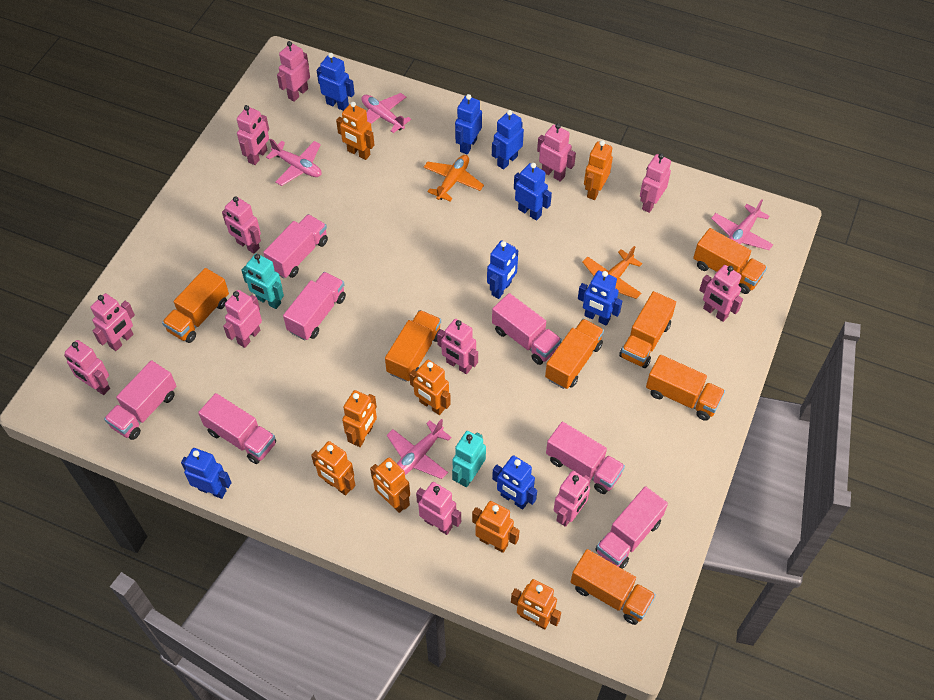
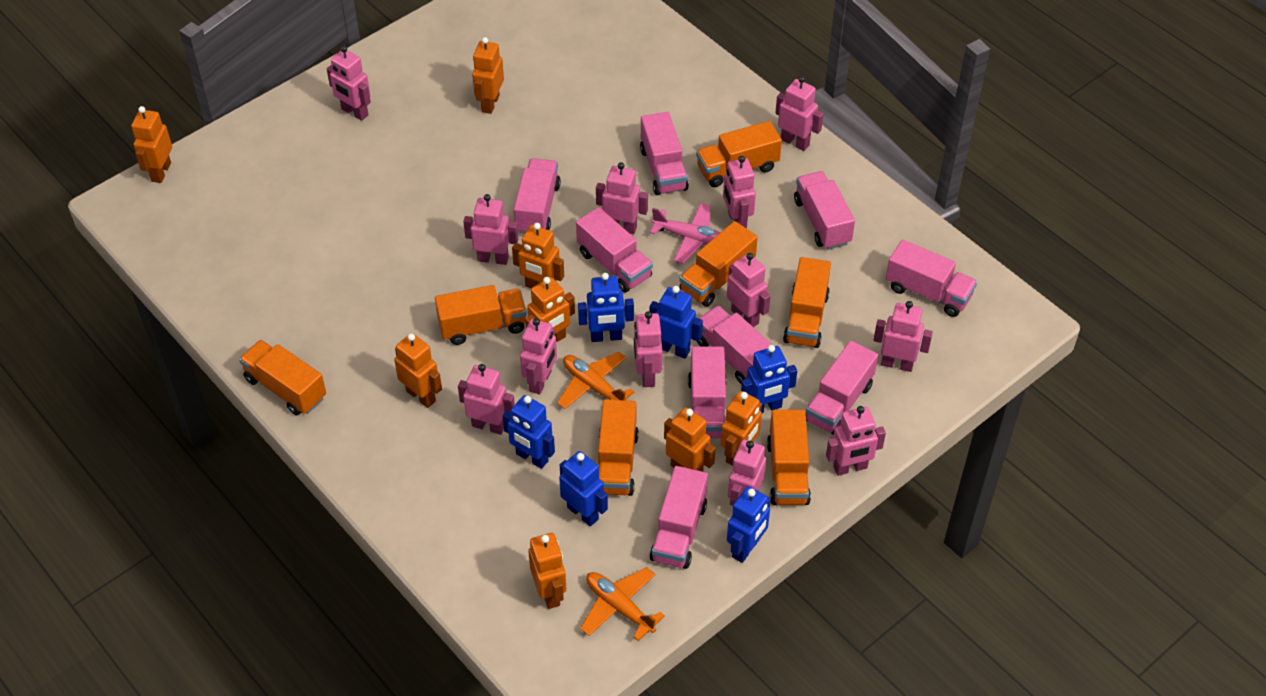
blue robot: [181,448,232,499] [317,53,355,111] [455,94,482,154] [487,241,518,299] [492,110,524,170] [492,455,537,509] [514,163,552,221] [578,270,622,326] = 8 -> [502,395,555,469] [559,451,608,526] [578,273,634,342] [649,286,703,359] [727,486,771,563] [741,345,797,413] = 6
pink plane: [266,138,322,186] [361,93,411,133] [387,419,452,479] [711,199,773,250] = 4 -> [650,203,720,264] = 1
pink truck: [104,360,176,440] [198,393,276,464] [263,214,328,278] [283,272,346,340] [492,293,562,365] [546,422,625,494] [595,486,668,569] = 7 -> [514,158,561,234] [576,207,653,293] [640,112,689,195] [650,466,708,569] [688,346,727,438] [697,305,772,384] [794,171,855,249] [806,341,878,435] [886,240,977,317] = 9
turquoise robot: [241,254,284,309] [452,431,486,487] = 2 -> none = 0

